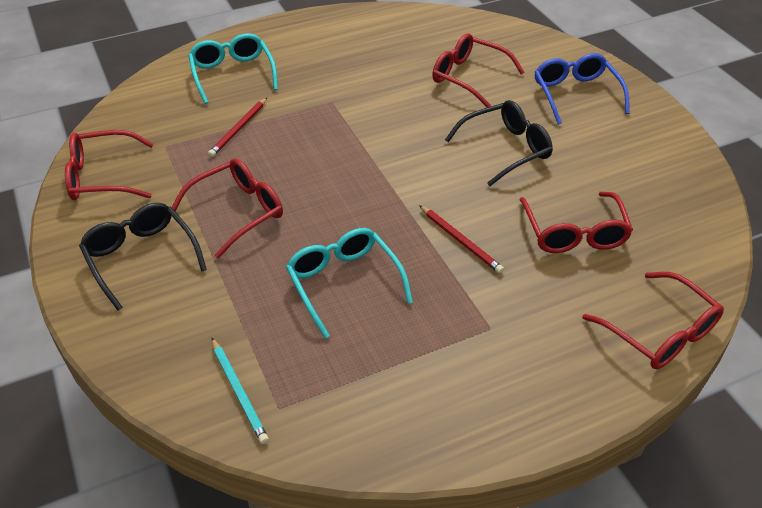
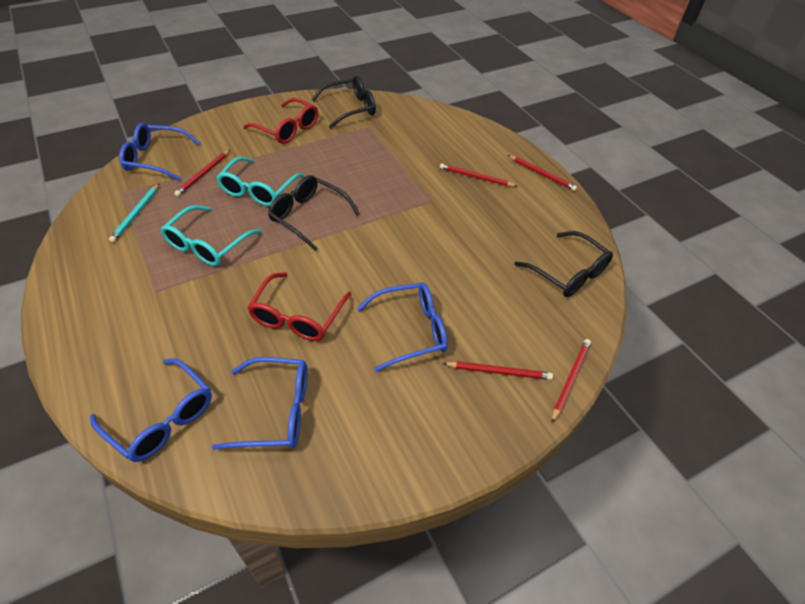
black glasses: [79,203,207,311] [445,100,553,186] = 2 -> [268,175,359,251] [311,76,376,129] [514,231,613,297] = 3
blue glasses: [535,53,630,125] = 1 -> [90,359,212,462] [119,123,201,180] [212,357,307,450] [357,283,448,372] = 4
red glasses: [65,130,154,200] [172,158,283,258] [432,33,524,107] [519,192,633,253] [583,272,724,369] = 5 -> [243,98,318,144] [247,272,351,341] = 2
red pencil: [208,98,267,157] [419,205,504,273] = 2 -> [174,150,230,196] [440,164,518,187] [442,361,553,380] [508,155,577,191] [552,339,591,422] = 5

